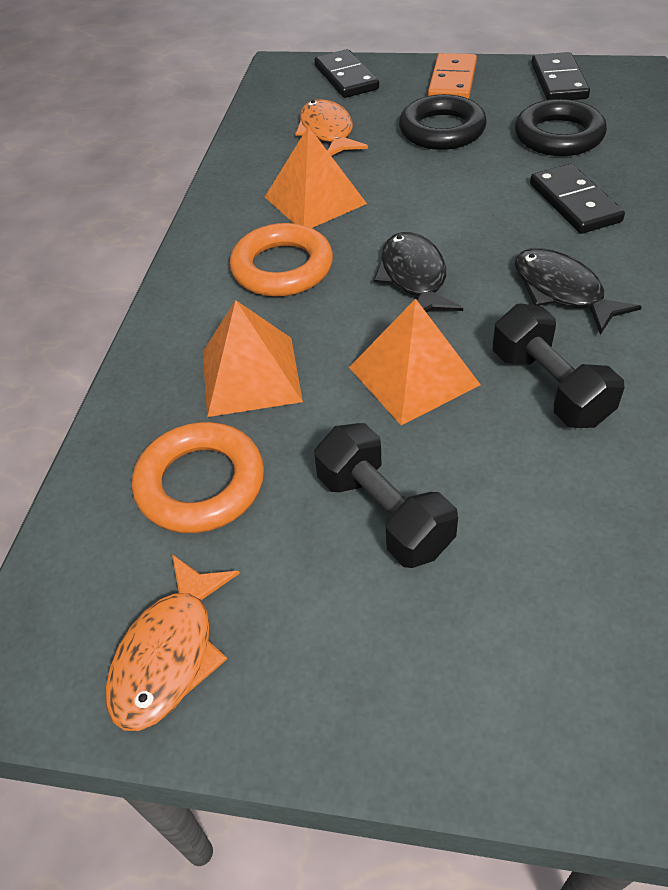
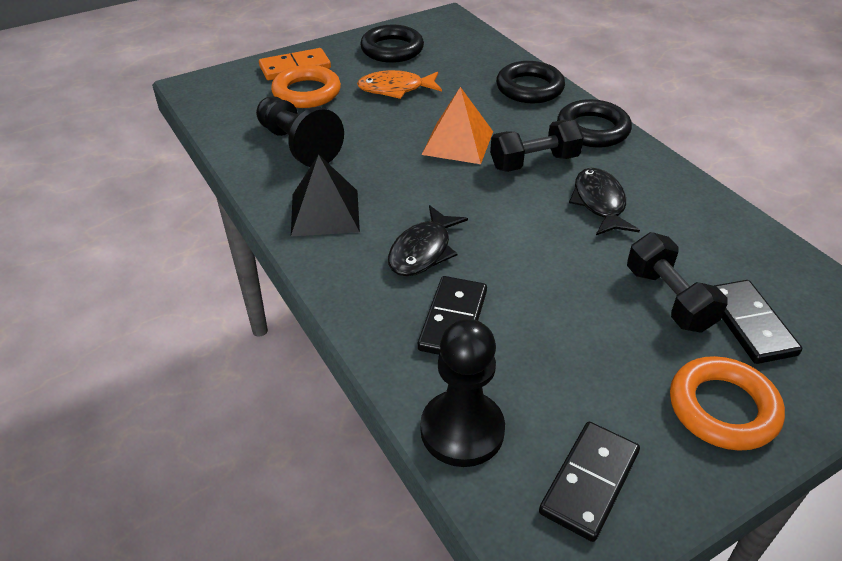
black pawn: none = 0 -> [256,97,344,167] [421,319,505,467] = 2
black pyramid: none = 0 -> [291,154,360,236] = 1
black ring: [399,94,487,150] [515,99,607,156] = 2 -> [360,25,424,63] [496,61,565,103] [557,99,632,147] = 3
orange fish: [105,554,240,731] [295,99,368,156] = 2 -> [357,70,442,99] = 1
orange pyramid: [203,300,303,417] [265,126,367,228] [349,299,481,425] = 3 -> [422,87,493,164] = 1

